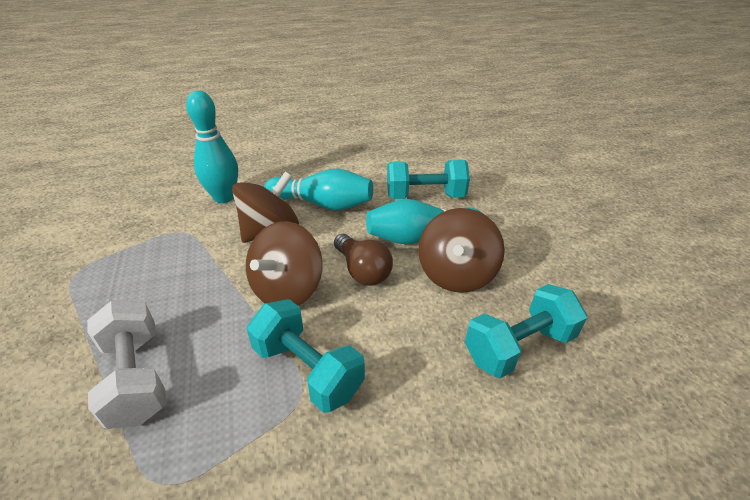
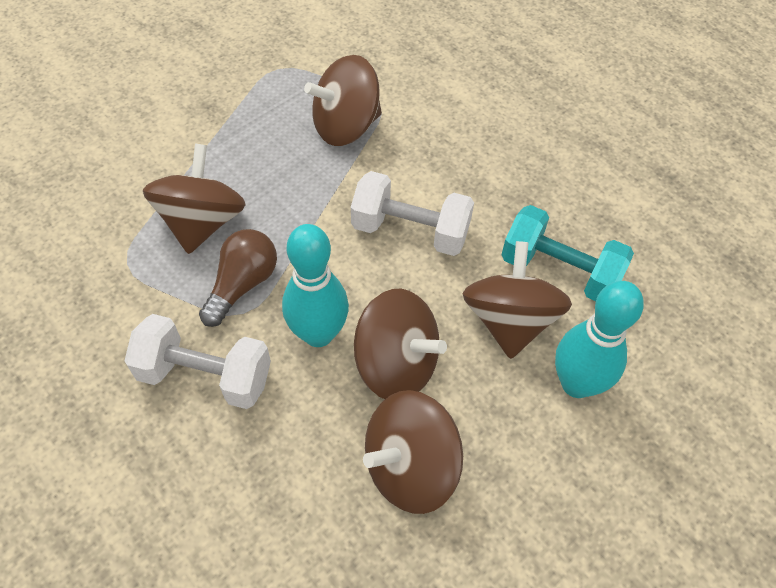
brown spinning top: [232,171,299,243] [246,221,323,306] [418,208,505,293] = 3 -> [143,144,246,254] [304,55,382,146] [354,289,447,399] [363,390,463,514] [463,241,572,359] = 5
turquoise bowling pin: [186,90,238,203] [264,168,373,210] [366,199,483,244] = 3 -> [282,224,349,347] [555,281,644,398] = 2
turquoise dumbbell: [247,299,365,413] [387,160,470,199] [465,284,587,378] = 3 -> [501,205,634,301] = 1
white dumbbell: [87,301,167,429] = 1 -> [125,314,271,409] [351,171,474,256] = 2

